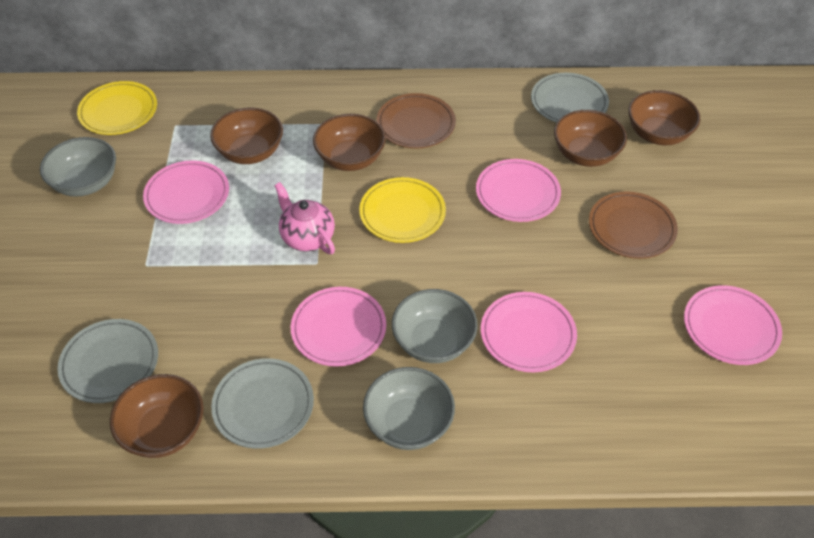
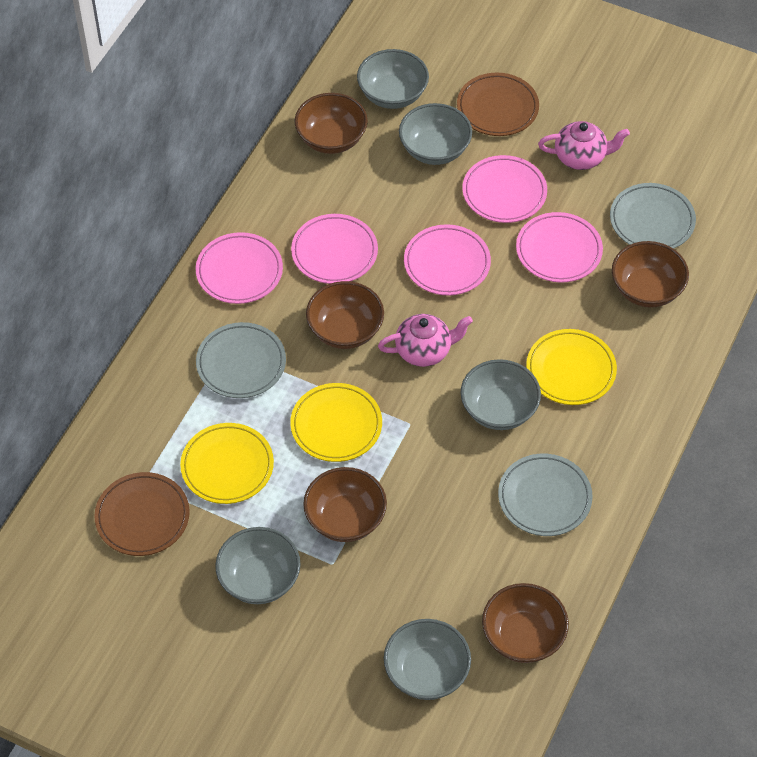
grey bowl: [40,137,116,197] [363,367,455,450] [392,289,478,363] = 3 -> [215,527,301,604] [357,49,429,109] [384,619,471,700] [399,103,472,165] [461,359,541,430] = 5
pink teapot: [274,182,335,254] = 1 -> [378,314,473,367] [538,121,630,170] = 2
yellow plate: [77,81,157,135] [359,177,446,243] = 2 -> [180,423,274,504] [290,383,382,462] [526,329,617,405] = 3

